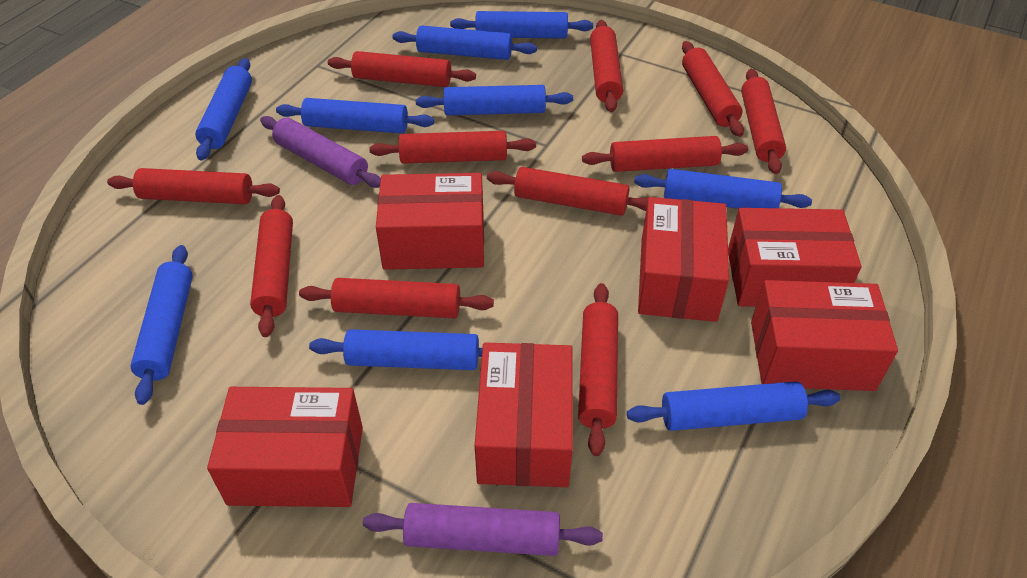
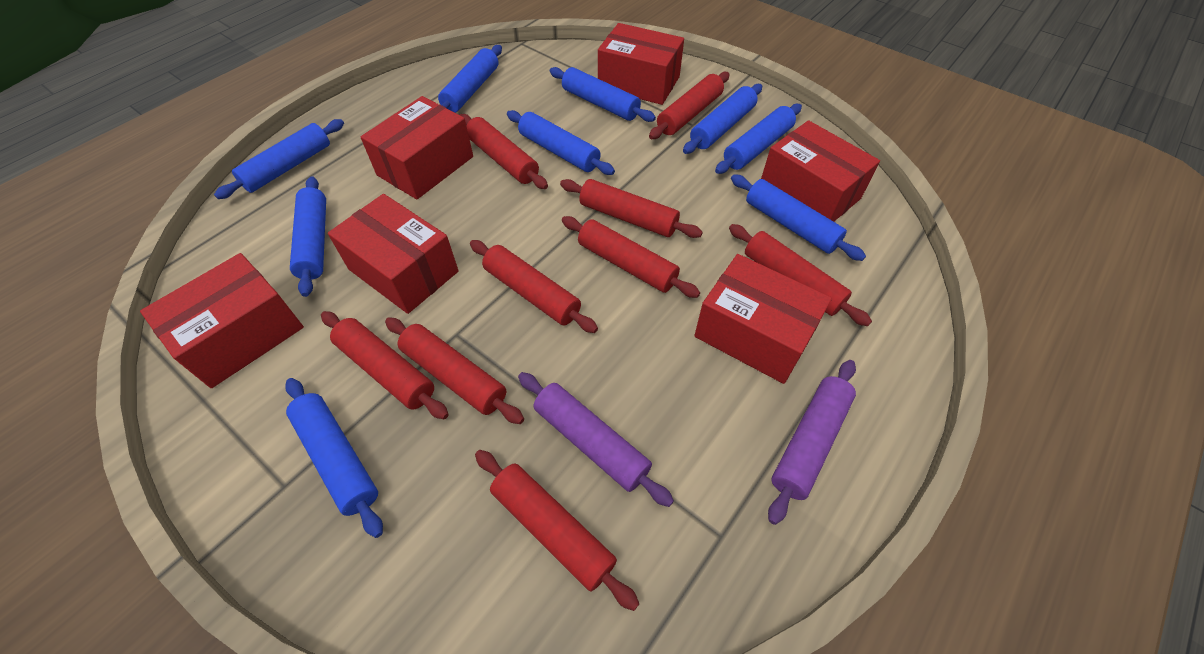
red rolling pin: [107,168,280,204] [250,195,293,337] [299,278,494,318] [328,51,476,87] [369,131,536,164] [487,167,648,216] [578,283,618,456] [582,136,748,172] [590,20,623,112] [682,41,744,137] [741,69,786,174] = 11 -> [321,311,449,419] [385,317,524,424] [460,114,548,189] [470,240,598,333] [475,450,639,611] [560,179,703,238] [562,216,700,298] [649,72,730,139] [729,224,872,326] = 9

